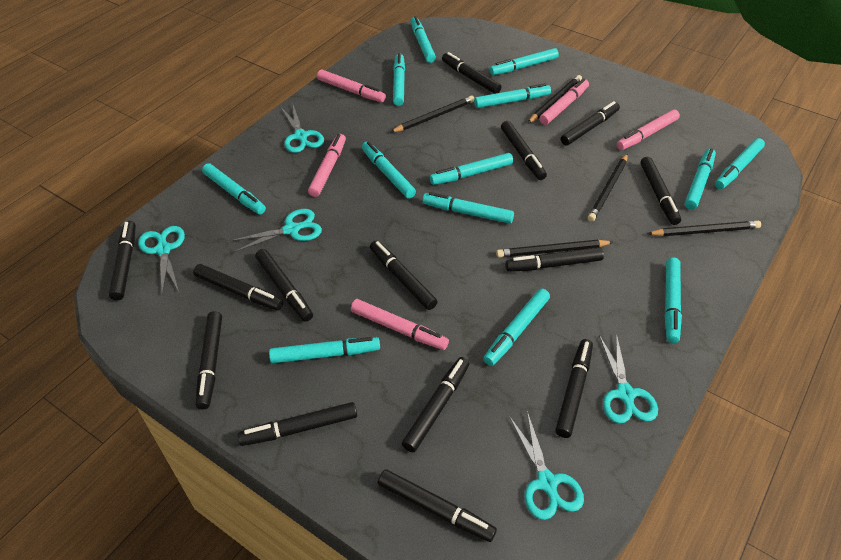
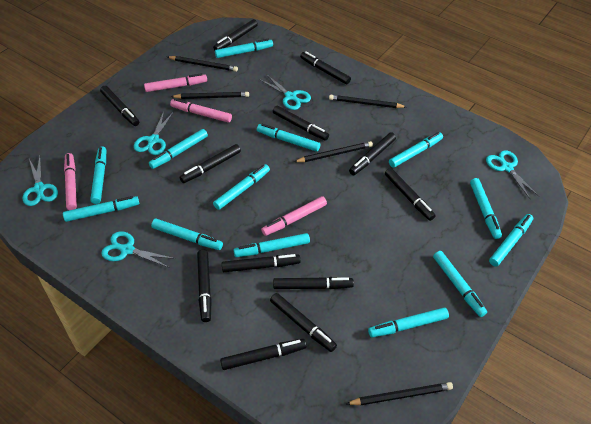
black marker: [109,221,136,300] [193,264,283,311] [196,311,222,409] [238,402,357,446] [255,249,313,322] [370,241,438,310] [378,469,497,542] [402,357,470,452] [442,52,502,94] [501,121,547,180] [505,247,604,272] [555,339,593,438] [561,101,620,146] [640,157,681,225] = 14 -> [100,86,139,126] [180,144,241,183] [197,250,212,322] [213,19,258,50] [220,339,306,370] [222,254,301,272] [270,293,337,352] [273,106,329,141] [273,277,354,289] [300,51,351,84] [349,132,396,175] [385,168,436,221] = 12
pink marker: [308,134,346,197] [317,69,386,102] [351,299,449,350] [539,79,589,125] [617,109,680,150] = 5 -> [64,153,77,210] [144,73,207,92] [170,98,232,123] [261,196,327,236] = 4

